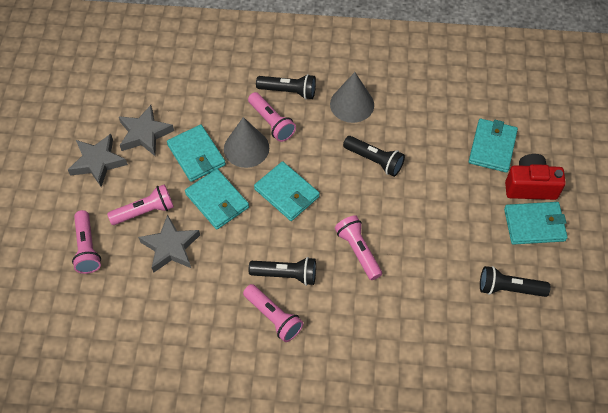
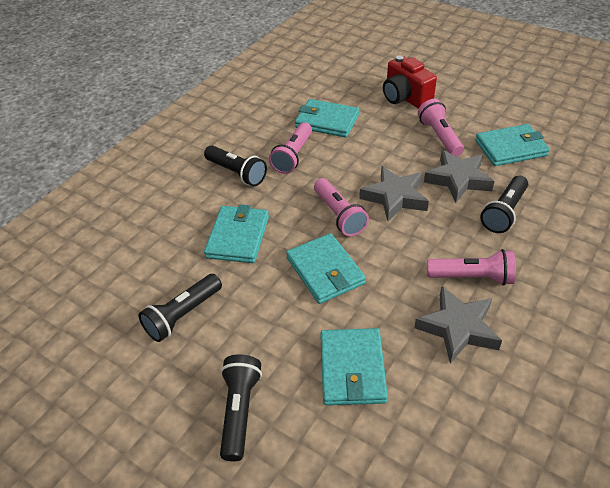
grey cone: [224,117,269,168] [330,72,374,123] = 2 -> none = 0
pink flashlight: [72,210,101,274] [107,184,174,225] [243,284,303,342] [248,92,296,142] [335,215,382,280] = 5 -> [269,122,312,174] [314,178,369,236] [418,99,464,157] [427,249,516,286] = 4

